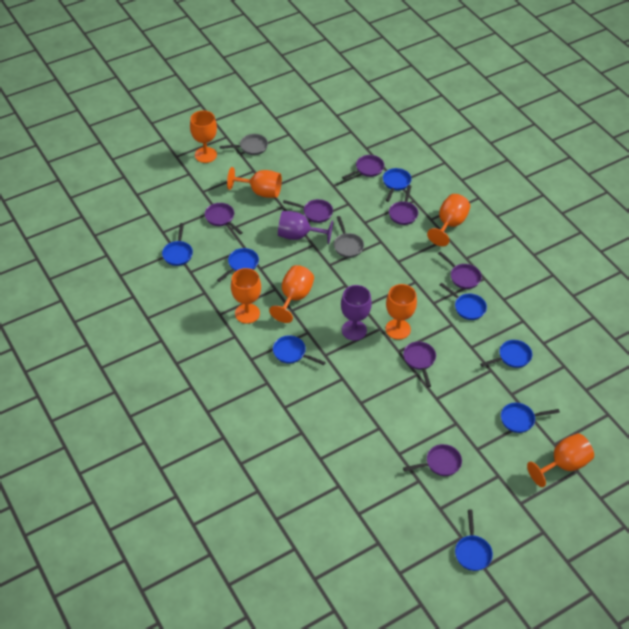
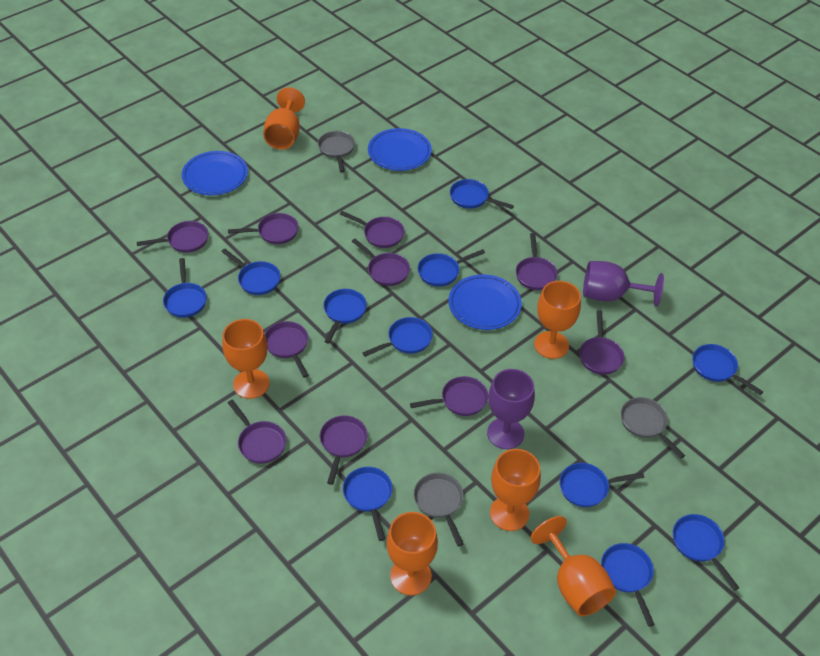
blue pan: [162,223,193,266] [217,248,259,282] [273,335,326,365] [383,168,412,202] [440,283,487,320] [455,510,493,571] [480,340,532,368] [501,403,560,433] = 8 -> [163,258,207,318] [221,249,280,295] [323,289,367,344] [343,467,393,541] [362,317,433,357] [418,249,485,287] [450,179,514,209] [559,463,644,507] [601,543,655,627] [673,514,739,591] [692,344,763,395] = 11
blue plate: none = 0 -> [182,151,248,195] [368,128,432,171] [449,274,522,330] = 3
grey pan: [220,134,268,155] [334,216,364,258] = 2 -> [318,131,355,173] [413,473,464,546] [621,397,685,459] = 3
orange goblet: [190,110,217,163] [227,167,282,198] [231,268,261,324] [269,265,314,323] [385,284,417,340] [427,194,470,246] [527,433,594,487] = 7 -> [222,319,270,399] [263,87,305,150] [387,512,438,596] [490,449,541,531] [531,516,616,616] [534,281,581,359] = 6
purple pan: [205,203,243,234] [283,199,333,223] [342,155,385,180] [389,185,418,225] [403,341,436,387] [403,444,462,476] [438,251,482,289] = 7 -> [136,221,209,253] [228,213,299,244] [228,400,286,464] [265,321,309,378] [320,415,368,485] [340,211,405,248] [352,239,410,286] [410,376,488,416] [516,233,558,290] [579,310,624,375] = 10

